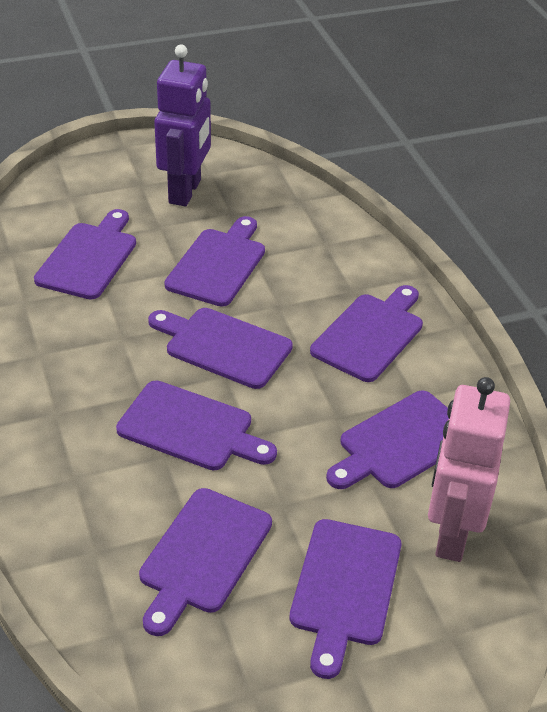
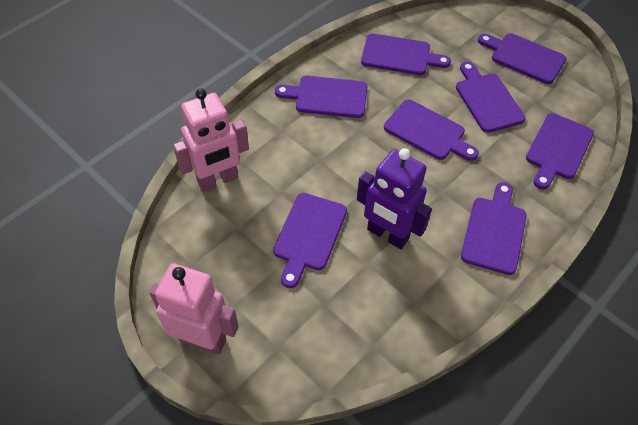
pink robot: [428,377,510,562] = 1 -> [149,263,239,355] [173,89,249,192] = 2

